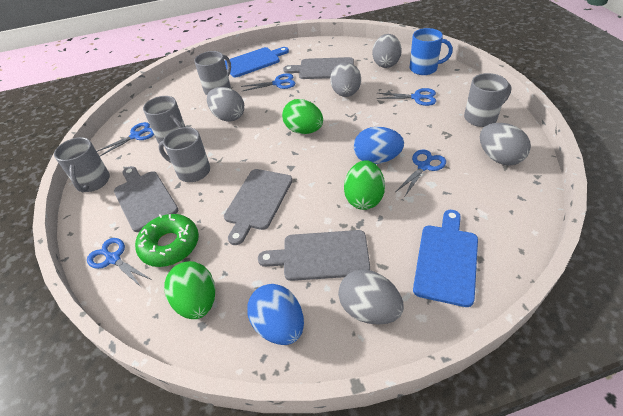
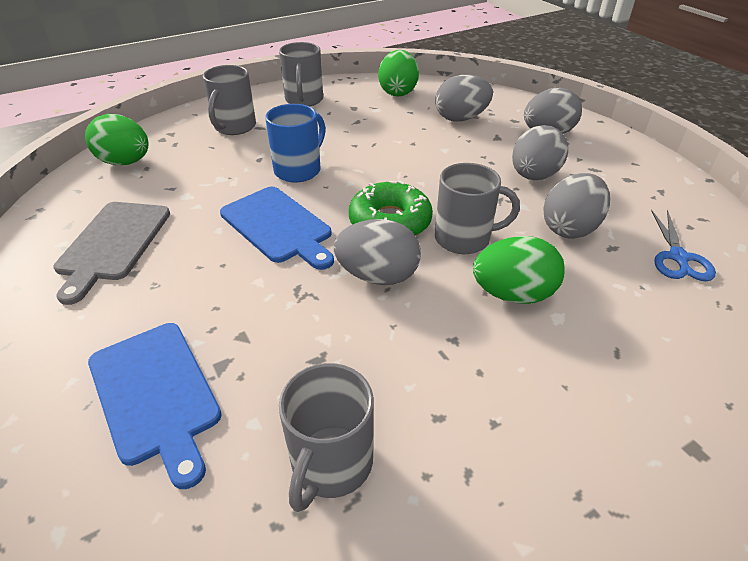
blue egg: [247,284,304,345] [354,127,404,164] = 2 -> none = 0
blue scissors: [87,238,152,288] [97,122,154,156] [241,73,295,91] [376,88,436,106] [395,149,446,196] = 5 -> [651,210,716,281] = 1
grey cutting board: [114,166,178,232] [224,169,292,245] [258,230,370,281] [283,57,354,79] = 4 -> [54,202,170,305] = 1
grey mug: [54,137,110,192] [143,96,185,143] [158,127,210,182] [194,51,231,95] [464,73,512,127] = 5 -> [203,65,256,135] [279,42,323,107] [279,363,374,512] [435,163,520,254] = 4

